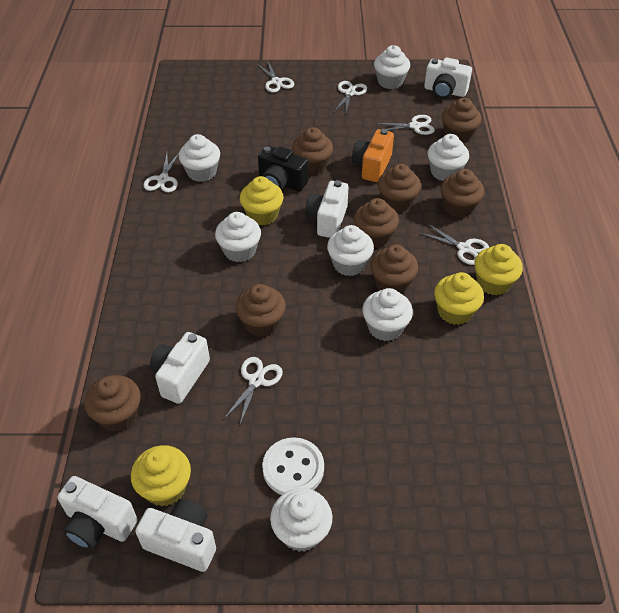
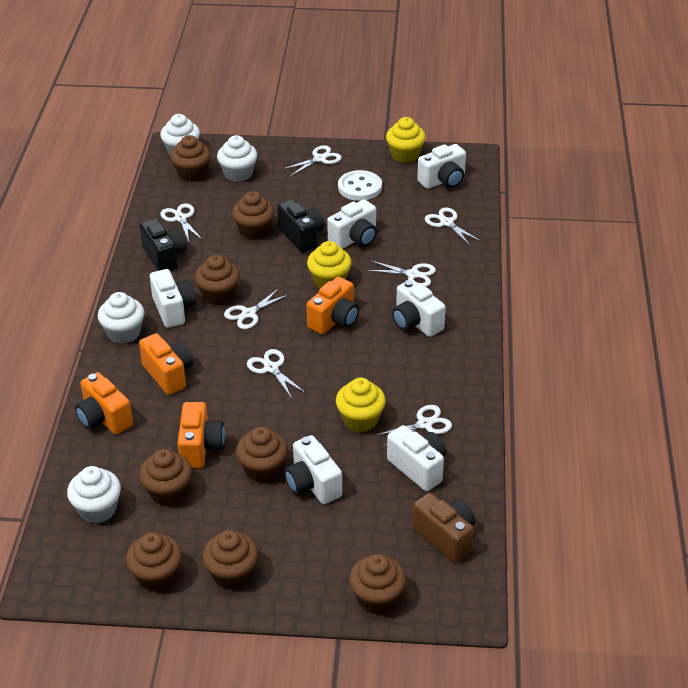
black camera: [258,146,308,191] = 1 -> [140,219,187,271] [277,199,325,253] = 2
brown camera: none = 0 -> [412,493,475,563] = 1
orange camera: [352,129,394,182] = 1 -> [75,372,133,434] [139,333,193,395] [178,402,225,468] [306,277,359,334] = 4
white camera: [57,476,138,549] [135,500,216,572] [150,332,210,404] [305,180,348,238] [424,57,472,99] = 5 -> [150,269,196,328] [284,435,342,504] [327,200,377,249] [387,425,446,491] [392,279,446,337] [417,144,466,189] = 6
white cupcake: [179,134,220,182] [215,212,261,262] [270,488,332,552] [327,225,374,276] [362,288,413,341] [374,45,410,89] [428,134,469,181] = 7 -> [67,466,121,524] [98,292,144,344] [160,114,200,156] [217,135,257,182] = 4
white scissors: [143,153,179,192] [223,357,283,427] [257,62,294,92] [333,81,367,115] [375,115,435,135] [420,224,489,265] = 6 -> [160,204,203,241] [224,288,289,329] [247,349,306,398] [282,145,342,176] [367,261,436,287] [376,405,452,447] [425,207,481,246] = 7
yellow cupcake: [131,445,191,507] [240,176,283,226] [434,272,484,325] [474,244,523,296] = 4 -> [307,241,352,288] [336,377,386,432] [386,117,426,163] = 3

